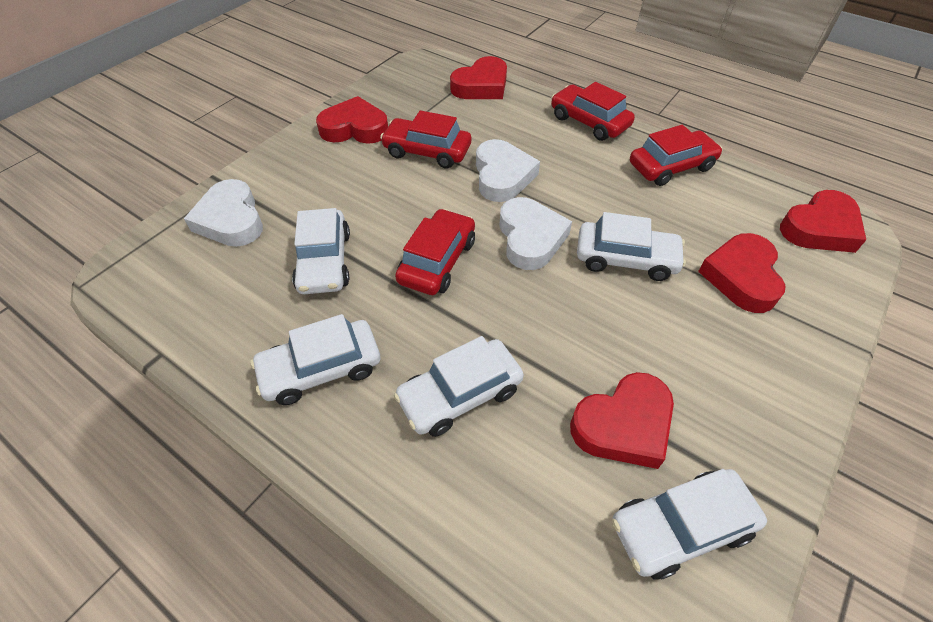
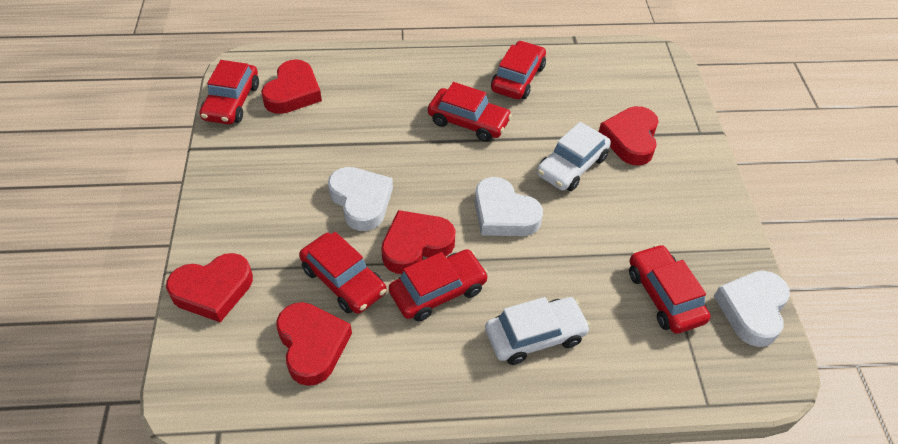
red car: [380,110,471,169] [395,209,475,295] [551,82,635,141] [630,125,722,186] = 4 -> [200,60,259,124] [299,232,387,314] [389,249,489,321] [428,82,512,142] [491,41,546,99] [629,244,711,334] = 6
white car: [251,314,380,405] [292,208,350,294] [394,336,524,437] [577,212,686,281] [612,469,767,580] = 5 -> [485,297,591,365] [537,122,611,191] = 2

